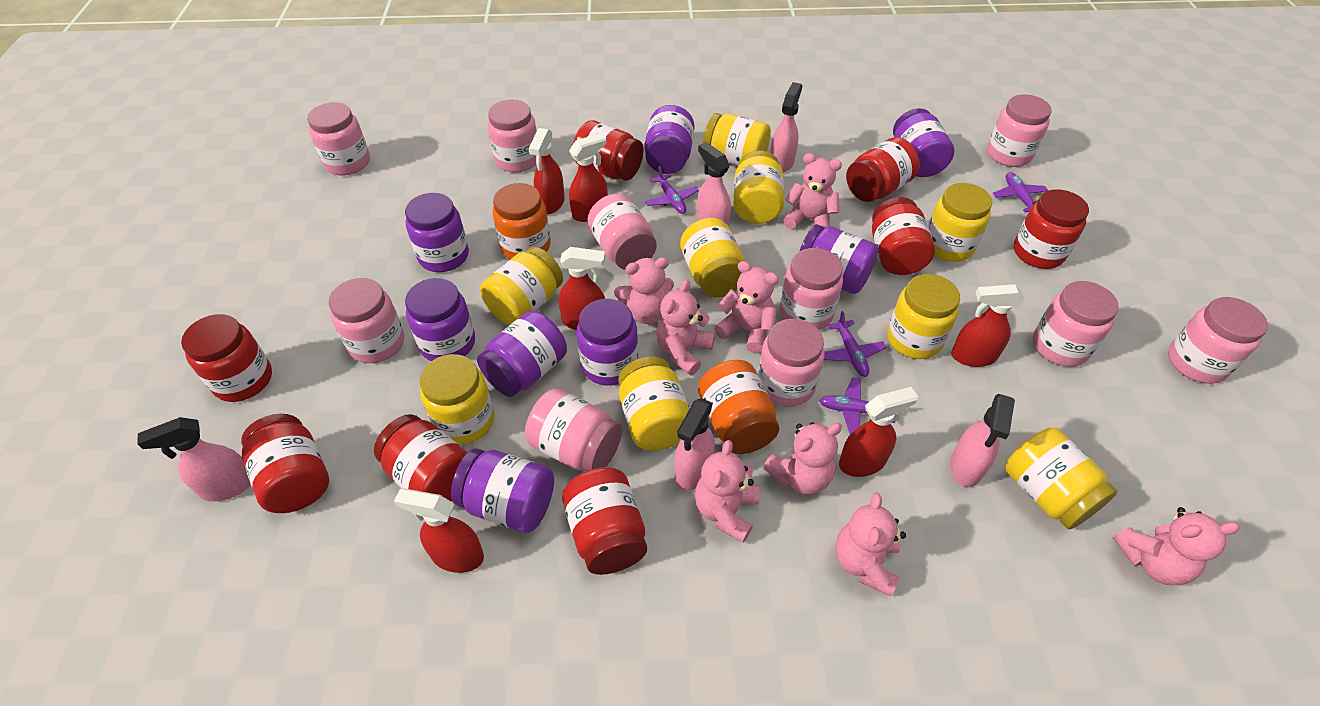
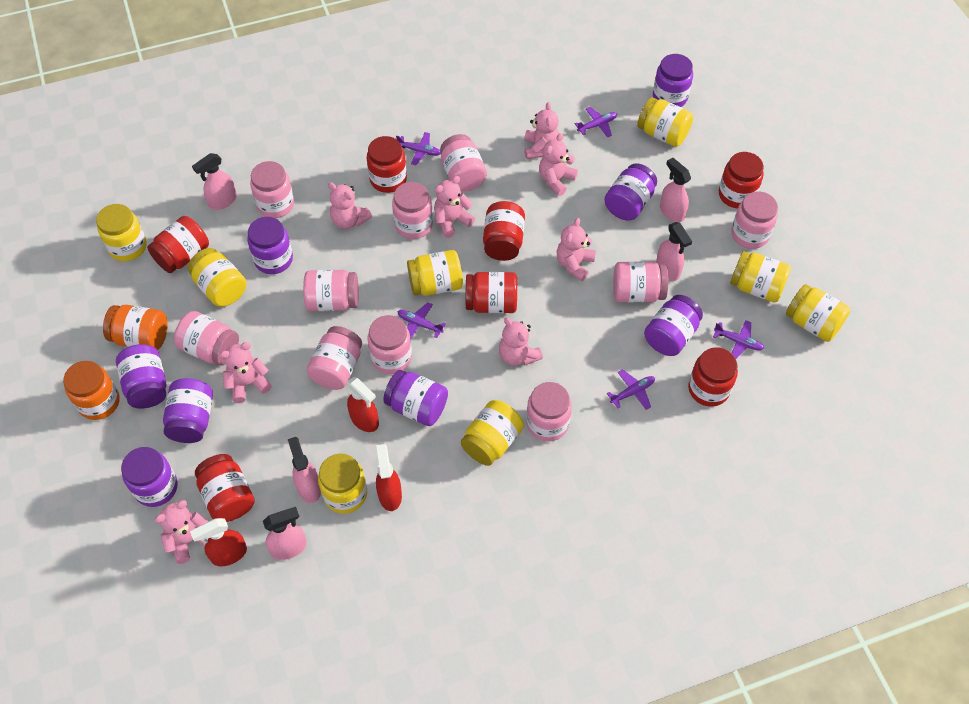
purple plane: [645,166,699,214] [819,377,895,434] [824,311,886,377] [993,172,1048,212] = 4 -> [396,132,441,165] [397,302,446,339] [575,107,617,138] [607,369,655,410] [713,320,764,359] = 5
red jar: [181,314,272,402] [241,414,329,513] [374,414,468,501] [562,467,647,575] [573,120,643,181] [846,137,920,202] [872,197,935,275] [1014,189,1089,269] = 8 -> [147,216,209,273] [195,454,255,522] [367,136,407,193] [466,272,517,313] [483,201,525,261] [688,347,738,407] [719,152,764,208] = 7
red spray bottle: [394,488,484,573] [529,128,565,214] [559,247,605,330] [569,133,608,222] [839,387,918,477] [951,284,1025,367] = 6 -> [190,518,247,566] [347,377,379,432] [376,444,402,511] = 3
yellow jar: [420,354,494,445] [480,247,563,325] [618,356,690,451] [680,218,745,297] [703,113,771,166] [733,151,784,224] [887,274,960,359] [928,183,992,262] [1005,428,1118,529] = 9 -> [96,204,147,261] [188,248,246,307] [318,453,367,514] [407,250,463,296] [461,400,524,466] [637,97,693,147] [730,251,791,303] [786,284,850,342] = 8

